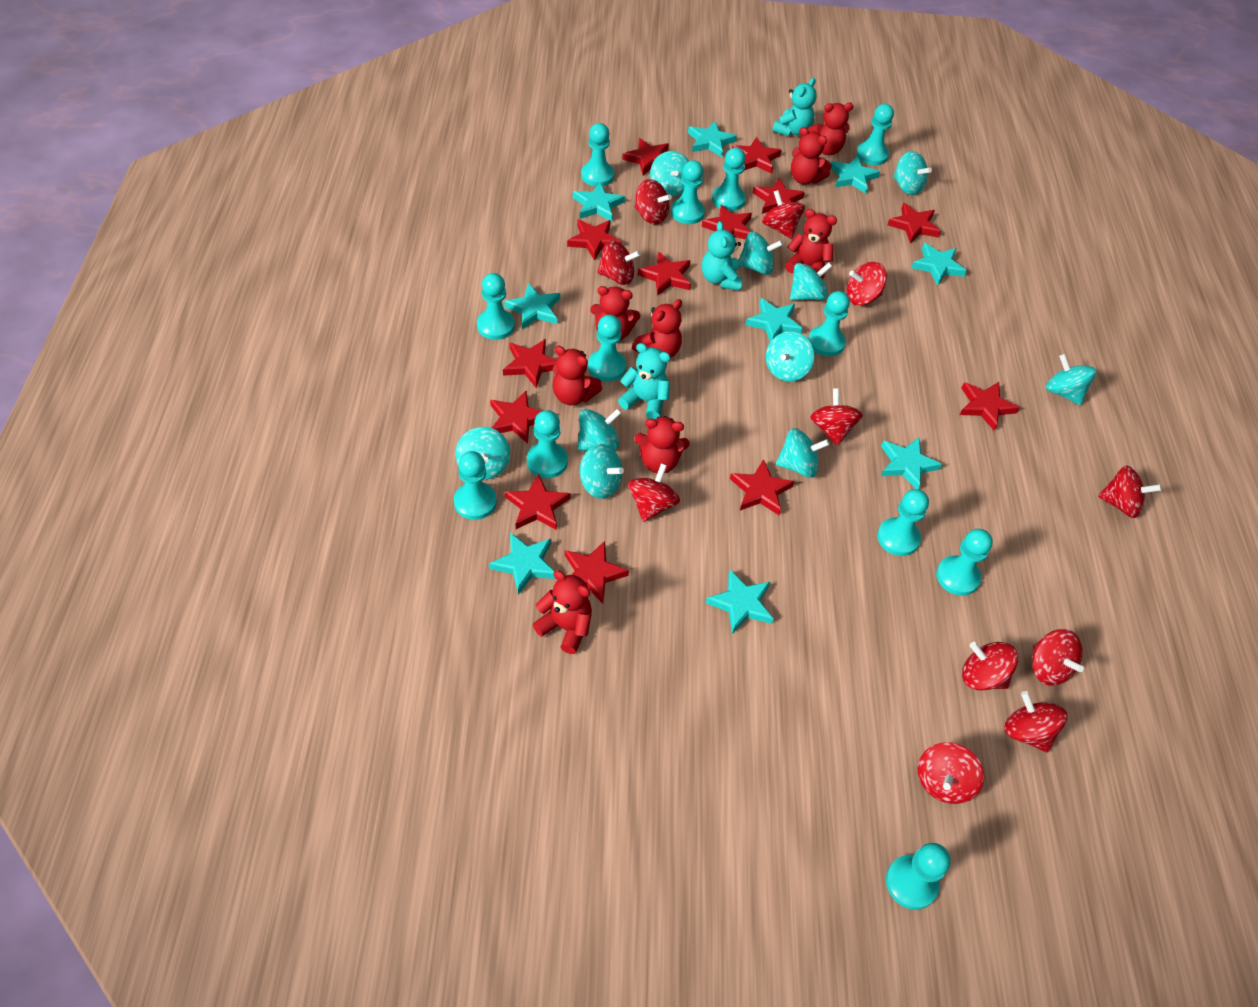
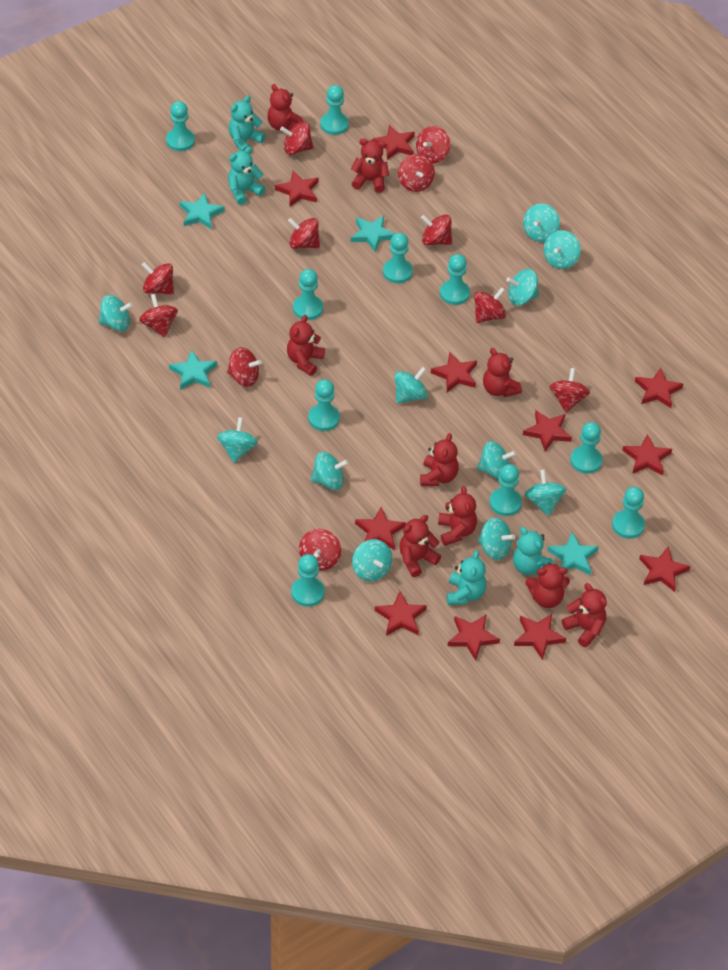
red star: [490,391,542,444] [503,339,557,388] [505,473,571,530] [565,541,629,604] [567,219,622,261] [622,138,669,175] [638,251,691,296] [701,205,752,240] [730,459,794,516] [732,137,782,174] [752,178,805,214] [888,203,941,243] [960,382,1020,431] = 13 -> [275,171,319,207] [355,507,406,550] [372,125,415,160] [375,591,427,636] [431,352,477,392] [448,615,500,660] [514,614,566,660] [523,410,572,452] [622,434,672,476] [635,368,683,408] [639,546,690,592] = 11
red teddy bear: [533,570,592,654] [553,346,602,405] [590,286,640,341] [632,299,682,357] [635,416,690,473] [785,209,837,279] [791,127,832,185] [808,102,853,155] = 8 -> [267,84,303,131] [287,315,325,376] [351,138,389,193] [399,515,441,577] [420,433,459,486] [438,486,477,546] [483,348,522,397] [525,562,570,608] [562,583,607,647] = 9
turquoise pawn: [454,451,497,520] [477,273,515,340] [527,410,568,478] [581,123,614,186] [588,315,626,382] [671,160,705,224] [712,148,746,211] [808,291,850,356] [856,104,894,165] [877,489,929,556] [886,843,951,910] [936,529,993,596] = 12 -> [166,101,195,151] [291,554,325,607] [293,269,323,320] [308,379,340,431] [320,85,349,135] [383,233,413,283] [440,254,470,305] [489,464,522,516] [570,422,603,474] [612,487,645,539] = 10
turquoise spinning top: [456,427,510,480] [578,408,622,451] [580,444,624,499] [650,151,689,197] [738,232,783,275] [766,331,815,382] [776,428,830,478] [790,262,832,300] [893,151,932,195] [1046,354,1097,405] = 10 -> [98,295,133,331] [217,417,258,463] [310,452,349,490] [352,539,392,582] [394,367,428,404] [477,441,516,479] [478,517,515,560] [506,269,539,306] [523,204,560,242] [524,469,566,516] [543,230,581,269] = 11
turquoise star: [489,533,556,595] [504,283,560,329] [573,182,625,221] [688,121,737,157] [706,570,773,634] [745,298,803,342] [831,156,880,194] [881,437,942,489] [911,243,967,286] = 9 -> [169,350,217,390] [180,193,225,230] [351,216,395,252] [547,532,599,575] = 4
turquoise teddy bear: [618,343,671,419] [702,221,742,290] [772,78,817,136] = 3 -> [228,147,266,205] [229,96,266,151] [447,550,486,605] [513,527,554,575] = 4

